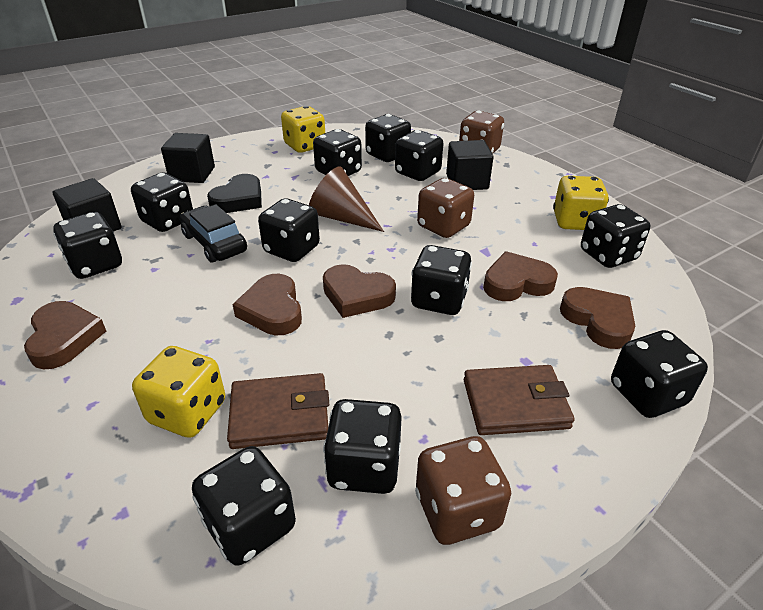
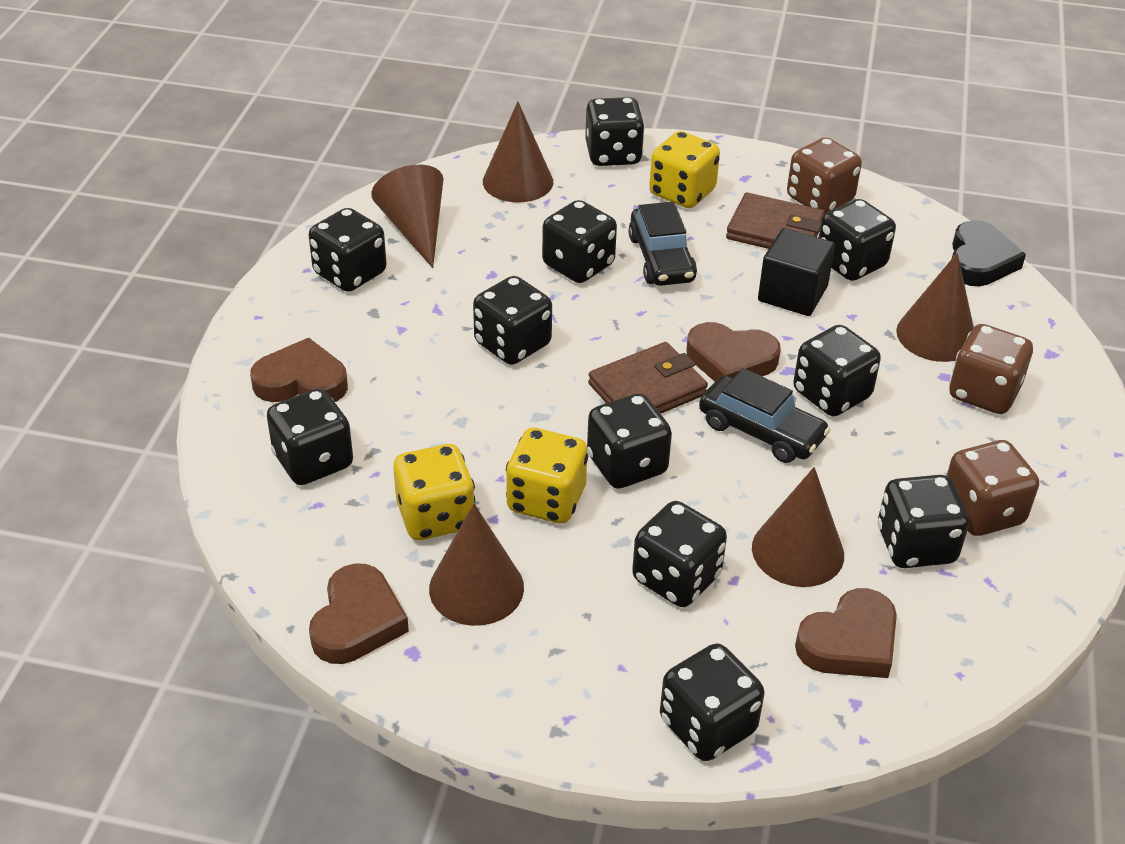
black car: [180,204,247,263] = 1 -> [628,202,697,286] [699,368,830,463] = 2
black cube: [53,178,122,232] [161,133,215,183] [446,140,494,190] = 3 -> [758,228,835,316] = 1
brown cone: [309,166,384,232] = 1 -> [371,165,443,268] [429,503,524,626] [483,101,553,202] [752,467,844,587] [896,253,974,362] = 5
brown heart: [24,301,106,369] [232,274,302,335] [323,264,396,318] [483,251,558,301] [560,287,635,349] = 5 -> [250,338,348,402] [309,563,409,664] [687,322,781,381] [795,588,897,678] = 4

